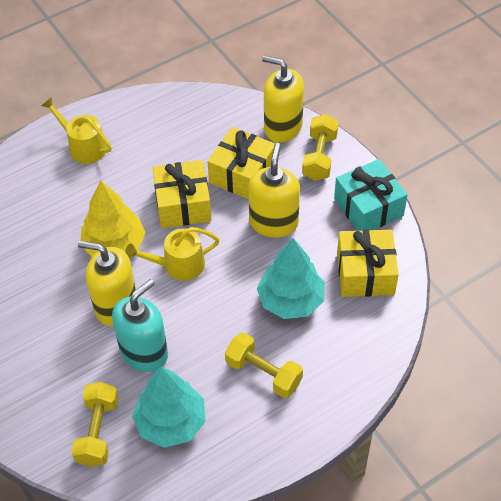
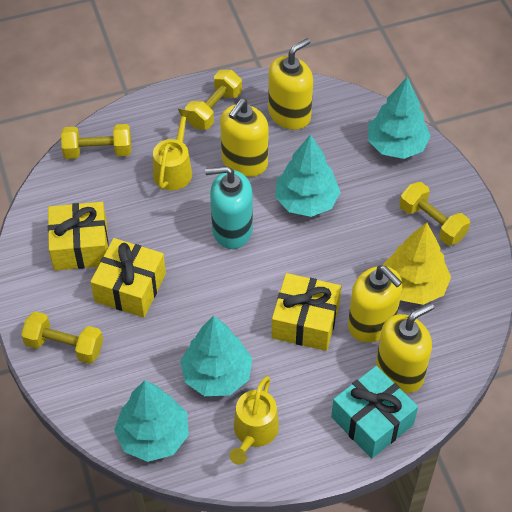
turquoise tree: [132,366,206,448] [257,238,324,319] = 2 -> [114,380,189,462] [180,316,252,396] [275,134,340,217] [368,77,431,159] = 4
yellow dumbbell: [71,382,119,467] [225,333,303,398] [302,114,338,181] = 3 -> [21,311,103,364] [61,124,131,159] [185,70,242,130] [399,182,470,246] = 4
yellow soap dispenser: [78,241,136,326] [249,143,300,238] [262,56,304,143] = 3 -> [220,99,269,177] [268,38,313,130] [348,266,402,342] [376,303,434,393] = 4

